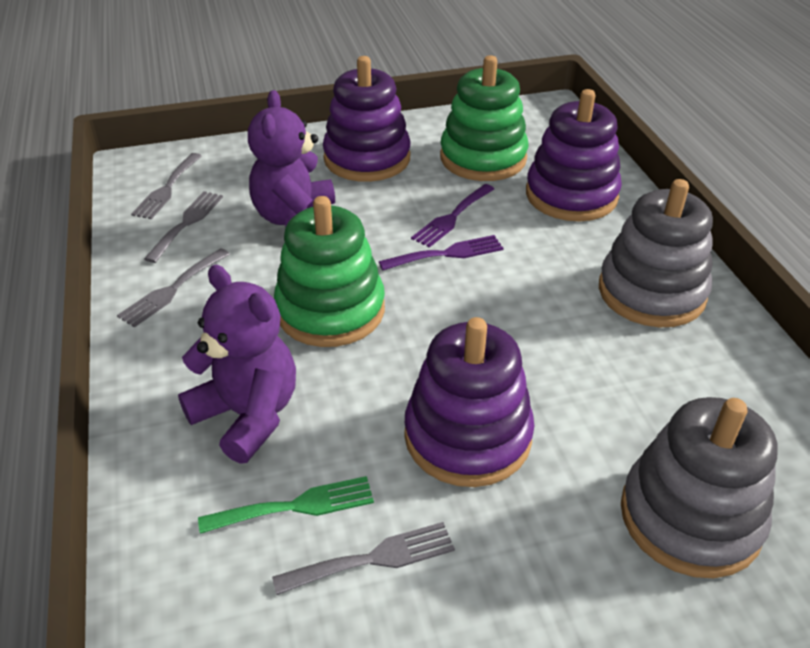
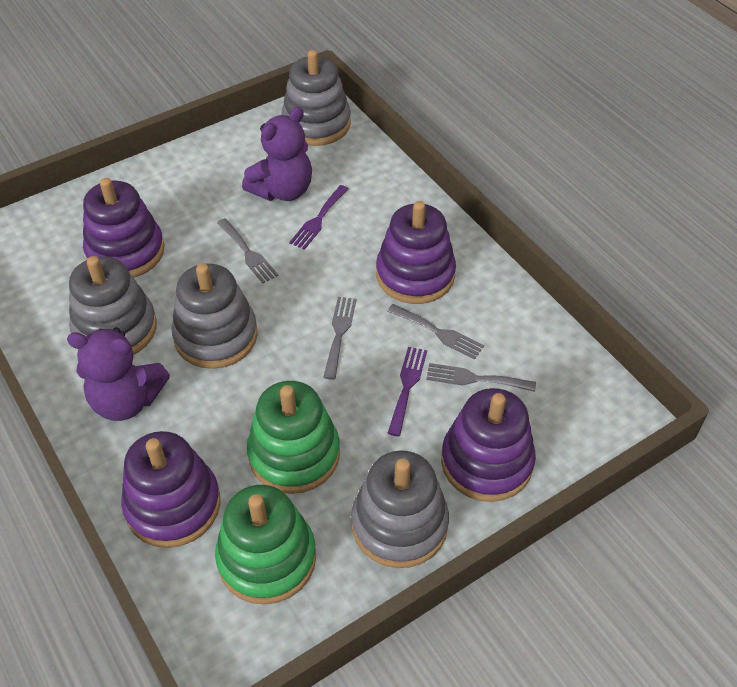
green fork: [198,476,374,534] = 1 -> none = 0
grey stacking toy: [599,179,713,327] [621,397,777,578] = 2 -> [69,256,157,355] [171,263,258,369] [281,50,351,146] [351,450,449,568] = 4
purple stacking toy: [323,56,411,182] [404,317,534,487] [526,89,622,221] = 3 -> [83,178,165,278] [121,431,221,548] [376,201,456,304] [441,388,536,502] = 4

